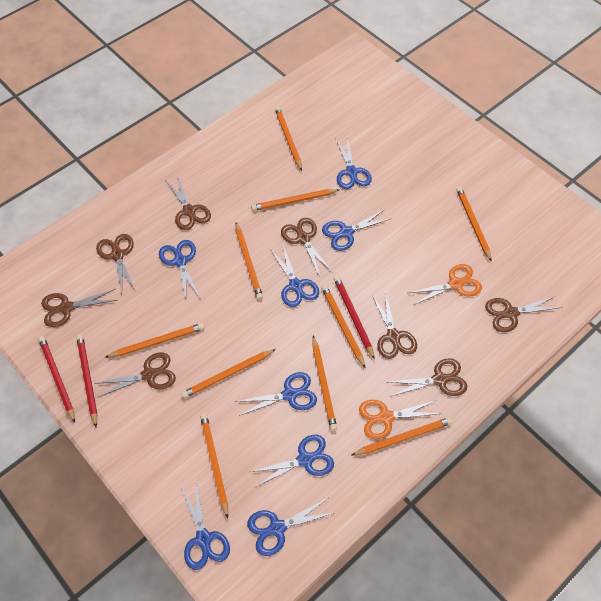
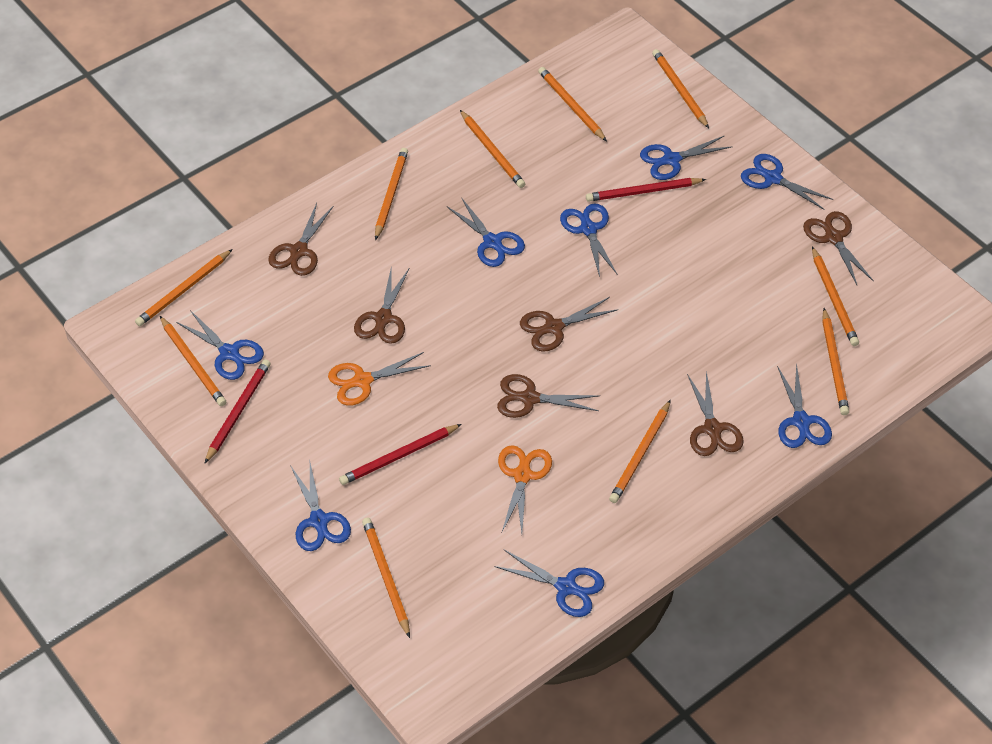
brown scissors: [41,289,117,327] [94,352,176,398] [96,234,136,294] [165,176,211,230] [281,218,332,276] [372,291,417,359] [388,358,467,396] [485,296,562,332] = 8 -> [268,203,334,276] [354,265,409,344] [497,374,600,418] [520,297,618,352] [687,371,744,456] [803,211,874,285] = 6

